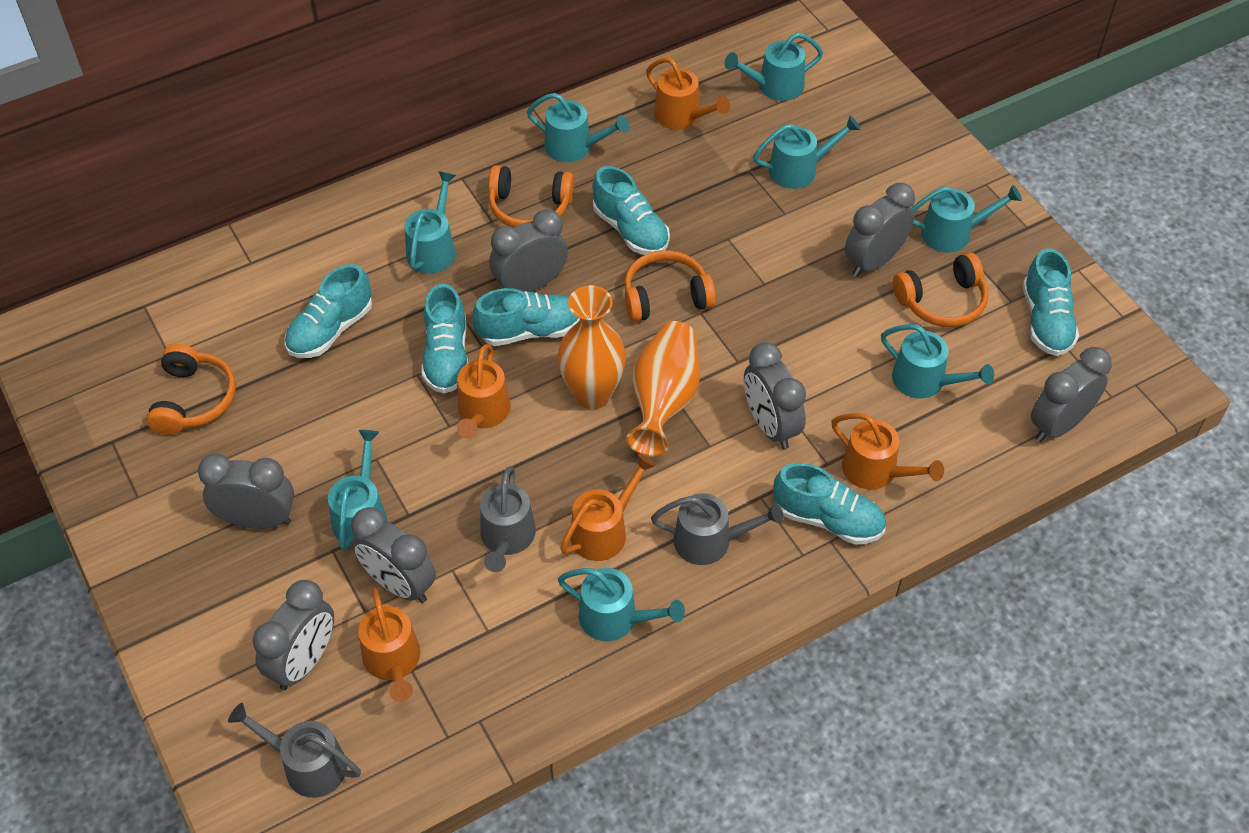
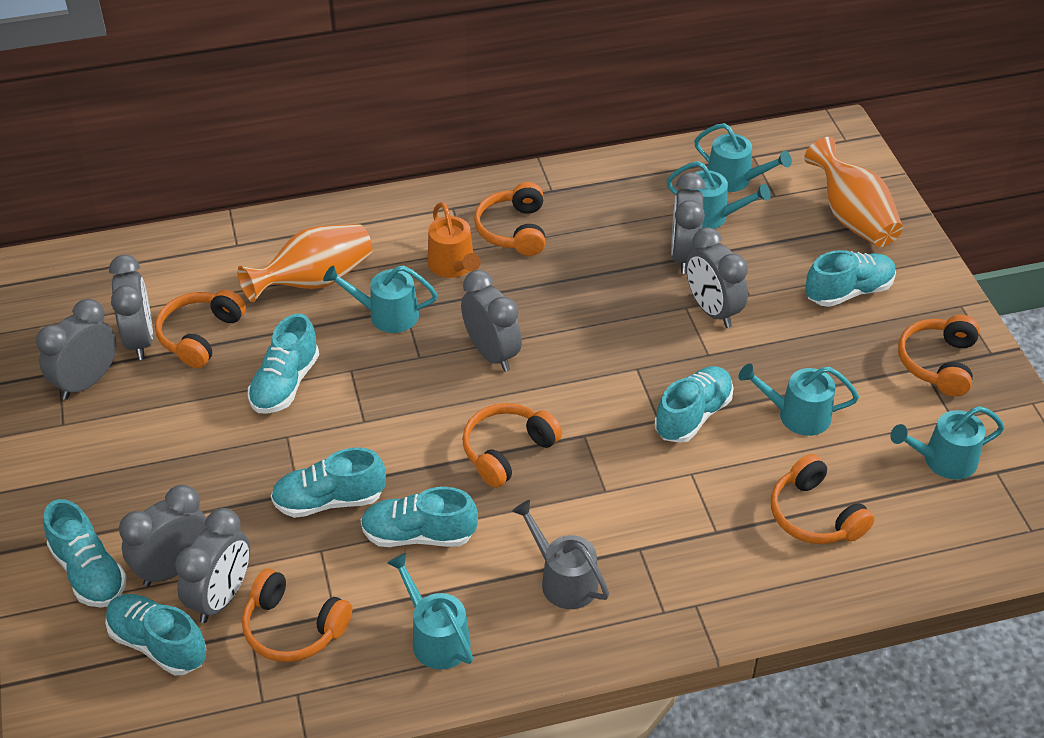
grey watering can: [228,703,361,798] [480,466,536,572] [651,493,784,565] = 3 -> [512,500,609,609] = 1
orange headphones: [146,344,236,435] [488,165,574,228] [624,250,716,322] [893,253,988,327] = 4 -> [155,290,246,368] [242,569,352,662] [462,403,562,488] [474,182,546,256] [771,454,874,544] [898,315,980,396] = 6
orange watering can: [358,588,420,702] [457,344,511,439] [560,454,656,561] [646,58,730,130] [831,413,944,490] = 5 -> [428,202,481,278] = 1
turquoise shoe: [285,264,372,358] [421,284,469,394] [473,288,580,346] [593,166,670,255] [773,463,886,545] [1022,248,1079,356] = 6 -> [43,499,127,608] [105,594,207,676] [248,313,319,414] [271,447,386,518] [361,487,478,547] [655,366,734,443] [805,250,896,307] = 7
turquoise watering can: [328,430,387,550] [404,171,456,274] [527,93,629,162] [558,568,685,641] [724,32,823,101] [753,115,861,189] [881,324,994,399] [911,185,1022,252] = 8 -> [323,265,438,333] [387,553,473,670] [666,161,771,229] [694,123,792,192] [738,363,859,436] [890,406,1004,480] = 6

